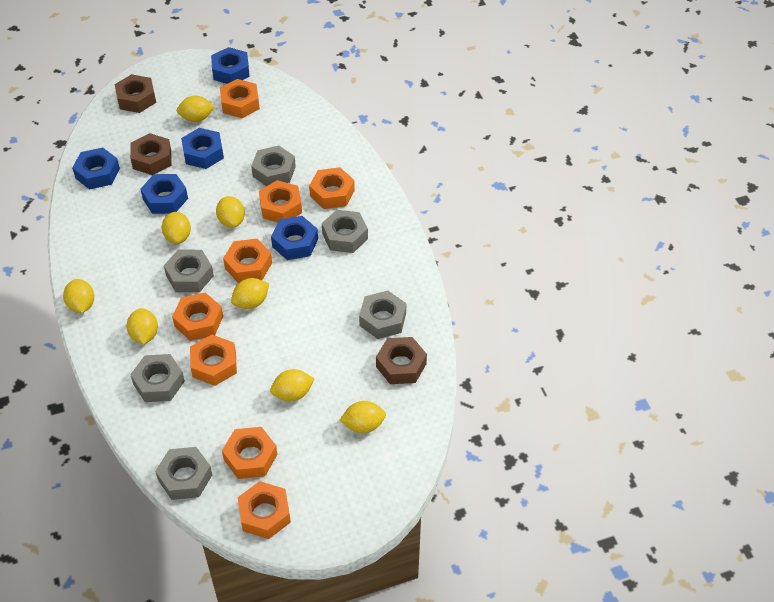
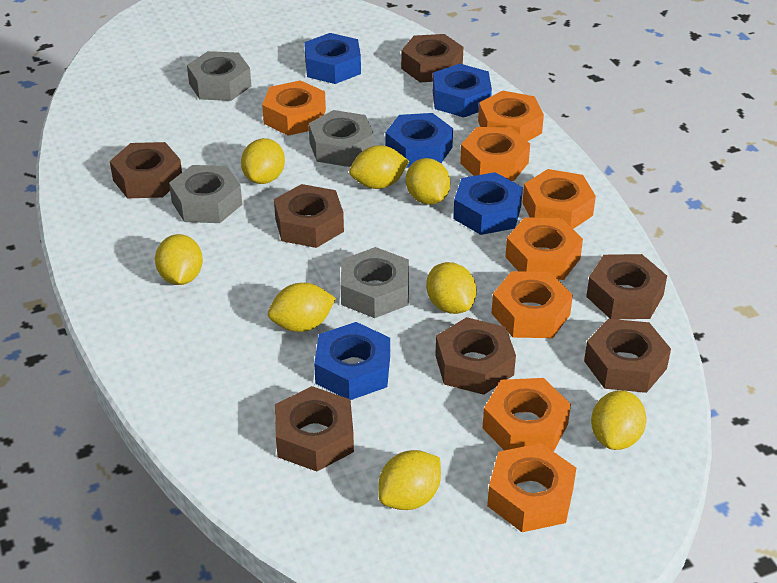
brown nut: [115,74,156,113] [130,133,172,175] [376,337,427,384] = 3 -> [110,142,182,198] [274,184,344,248] [275,386,354,472] [401,34,463,83] [435,317,516,395] [584,319,671,393] [586,254,667,319] = 7
grey nut: [130,354,185,402] [155,447,212,500] [164,250,214,292] [251,146,296,186] [322,210,368,253] [359,291,406,339] = 6 -> [169,165,242,223] [187,51,251,101] [309,110,374,167] [341,247,409,318] = 4

